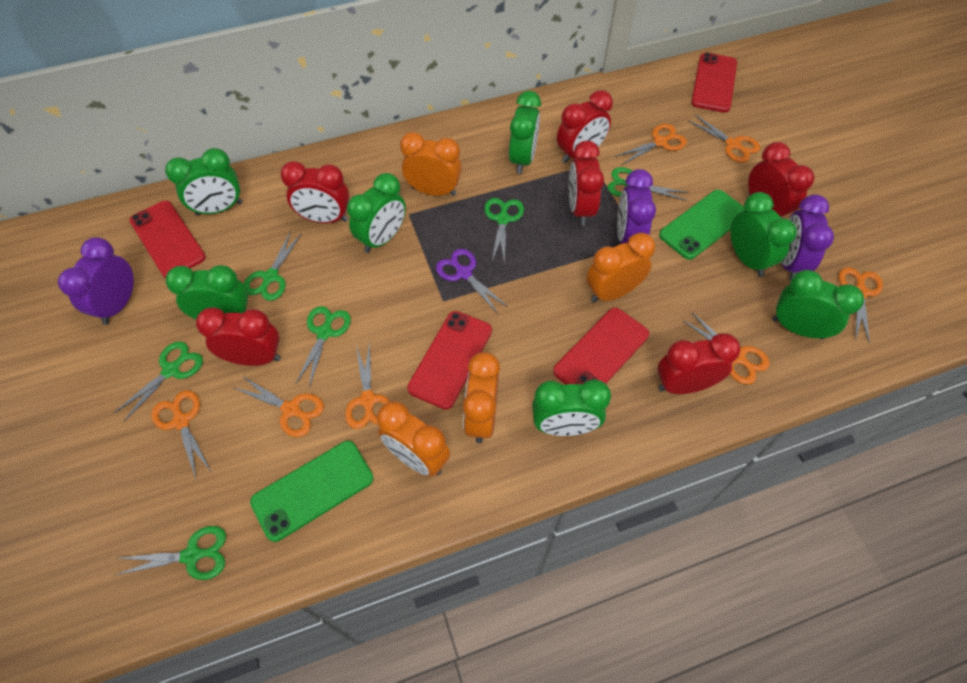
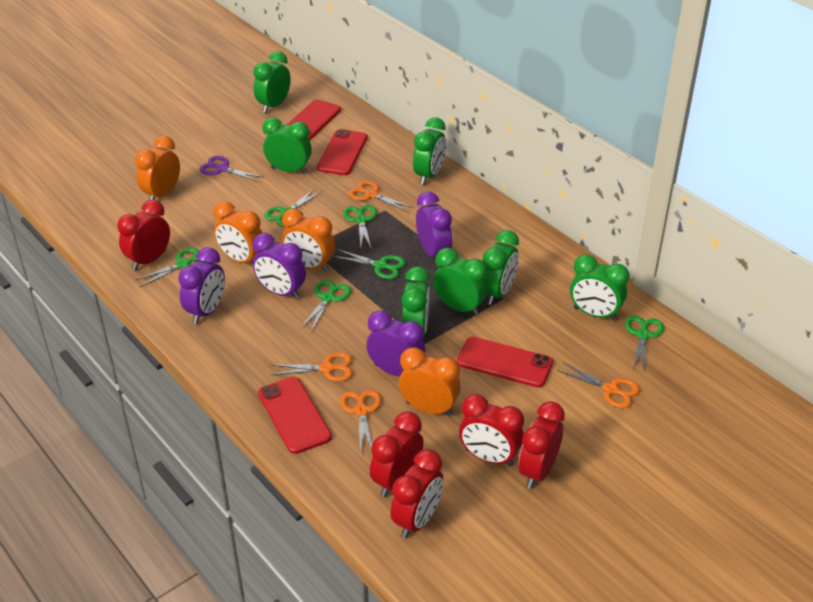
green phone: [250,441,374,542] [659,190,745,260] = 2 -> none = 0
orange scissors: [151,390,211,478] [233,375,324,437] [345,342,390,429] [615,124,687,165] [683,312,770,384] [689,114,760,163] [839,267,883,344] = 7 -> [271,352,353,382] [340,390,381,453] [348,180,414,212] [557,362,640,408] = 4
purple clock: [58,237,134,325] [617,169,656,244] [781,194,834,281] = 3 -> [178,247,225,324] [252,233,306,300] [366,310,425,376] [416,192,452,257] = 4
red clock: [196,307,281,366] [280,161,349,223] [557,90,613,163] [569,141,604,226] [658,333,740,394] [748,142,815,218] = 6 -> [117,200,170,271] [370,411,424,497] [390,449,443,538] [459,394,524,467] [518,401,565,489] = 5

